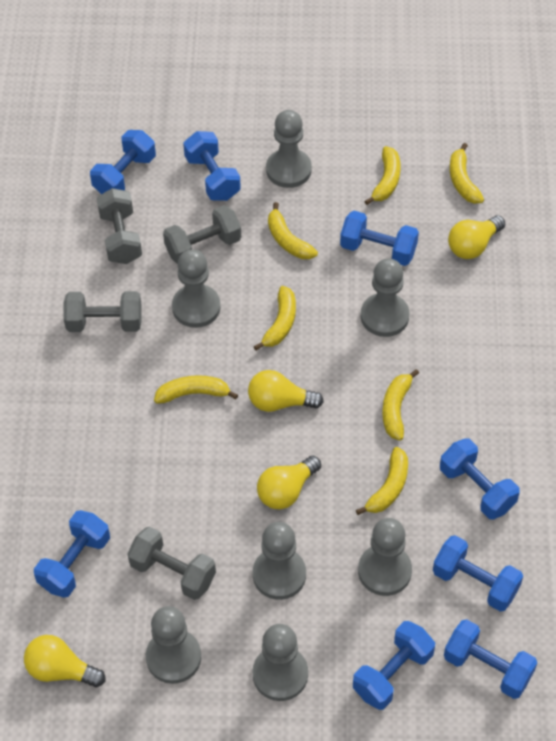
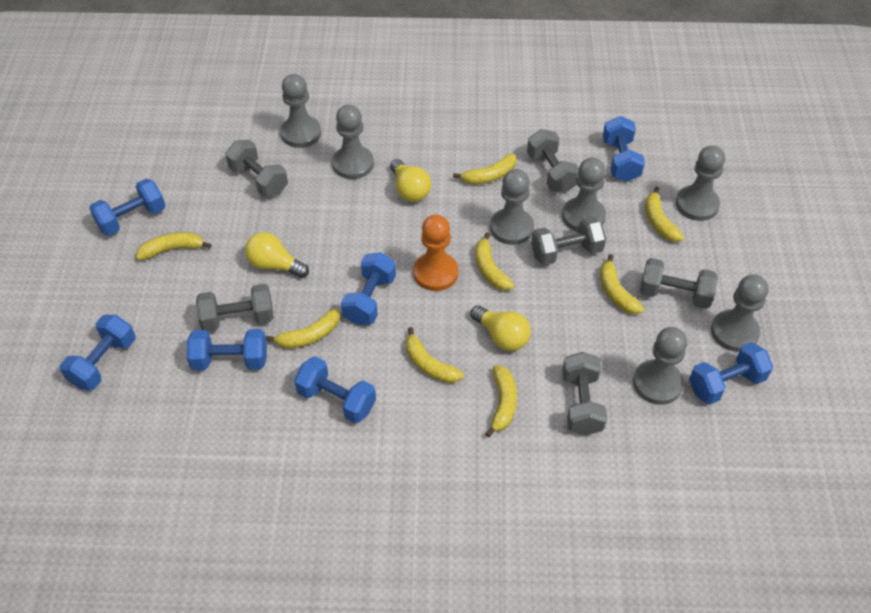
blue dumbbell: [34,510,110,598] [90,130,156,194] [183,131,241,201] [340,211,419,266] [353,621,435,710] [433,535,523,612] [440,439,520,519] [444,619,537,699] = 8 -> [60,315,136,390] [89,179,166,236] [187,329,267,370] [294,356,376,423] [341,252,396,325] [603,116,645,182] [689,342,773,404] = 7
grey dumbbell: [64,291,142,332] [97,188,142,264] [127,526,216,600] [163,205,241,264] = 4 -> [196,284,273,332] [225,140,288,197] [527,129,579,193] [531,216,606,265] [562,352,607,436] [640,258,718,309] = 6
orange pawn: none = 0 -> [413,215,459,291] = 1
yellow banana: [154,375,238,404] [254,286,296,350] [268,202,318,259] [356,447,408,515] [364,146,401,205] [382,369,419,440] [450,143,484,204] = 7 -> [136,232,212,260] [266,309,340,349] [406,327,464,383] [453,153,516,185] [476,232,514,291] [485,365,517,437] [600,254,644,314] [645,187,684,242] = 8
yellow light bulb: [24,635,105,687] [248,370,324,412] [257,456,321,509] [448,216,505,259] = 4 -> [245,232,309,278] [390,159,431,202] [470,305,531,351] = 3

